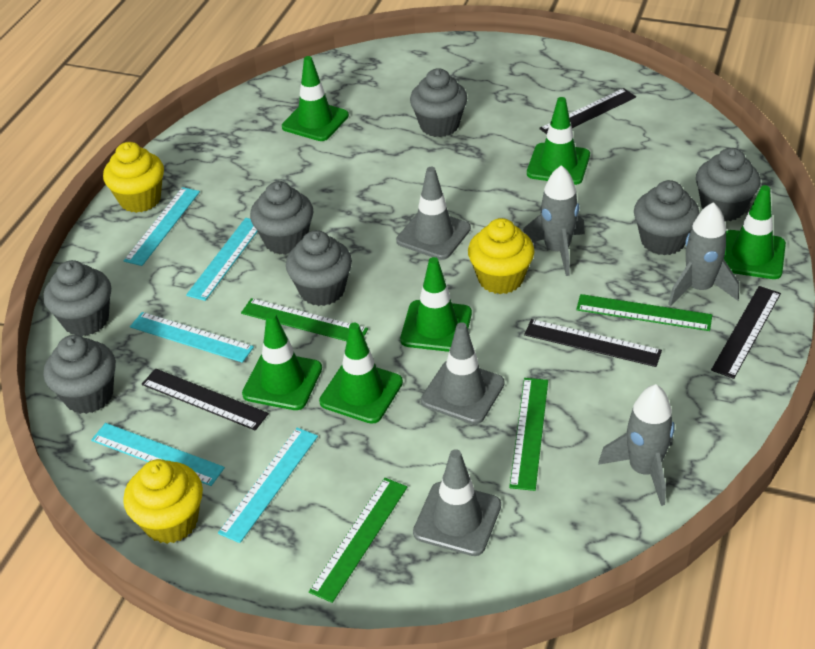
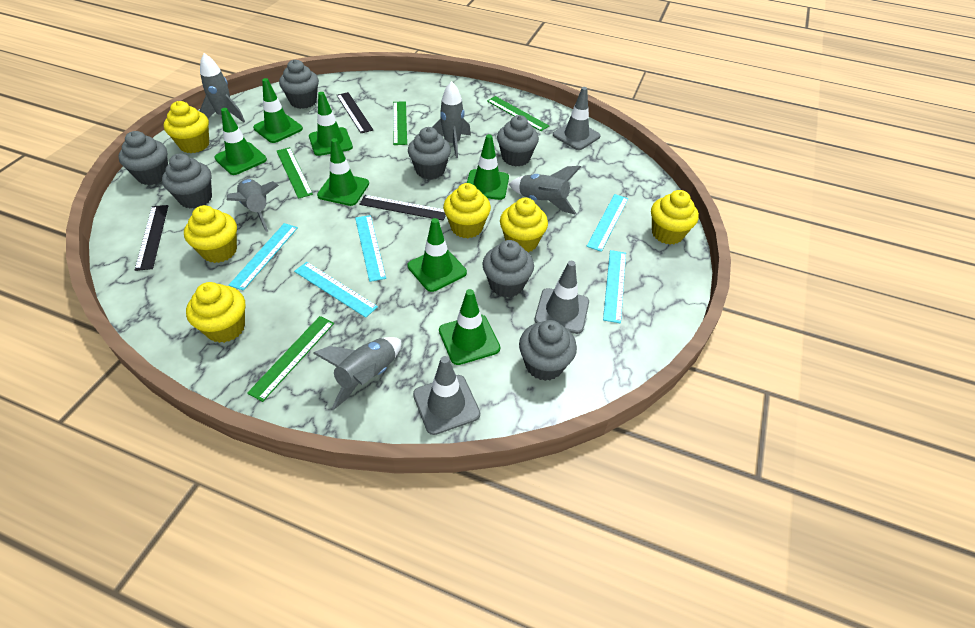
black ruler: [142,369,269,430] [524,319,662,367] [539,88,636,134] [711,286,781,379] = 4 -> [135,205,168,271] [337,92,373,133] [359,195,446,221] = 3
green traffic cone: [242,312,322,410] [282,56,349,141] [319,323,403,424] [400,257,472,352] [527,97,590,185] [724,185,786,279] = 6 -> [214,108,267,175] [253,78,303,143] [309,92,353,156] [317,138,369,206] [407,218,467,292] [439,289,500,365] [467,134,509,200] = 7
grey rocket: [522,165,585,276] [598,384,675,506] [668,202,739,306] = 3 -> [200,53,245,122] [227,179,279,232] [313,337,401,409] [432,81,471,158] [509,166,581,215] = 5
yellow cupcake: [103,142,164,213] [123,459,203,544] [468,218,534,294] = 3 -> [164,101,209,153] [184,205,237,263] [186,282,245,343] [443,183,491,238] [500,198,548,253] [651,190,699,244] = 6

